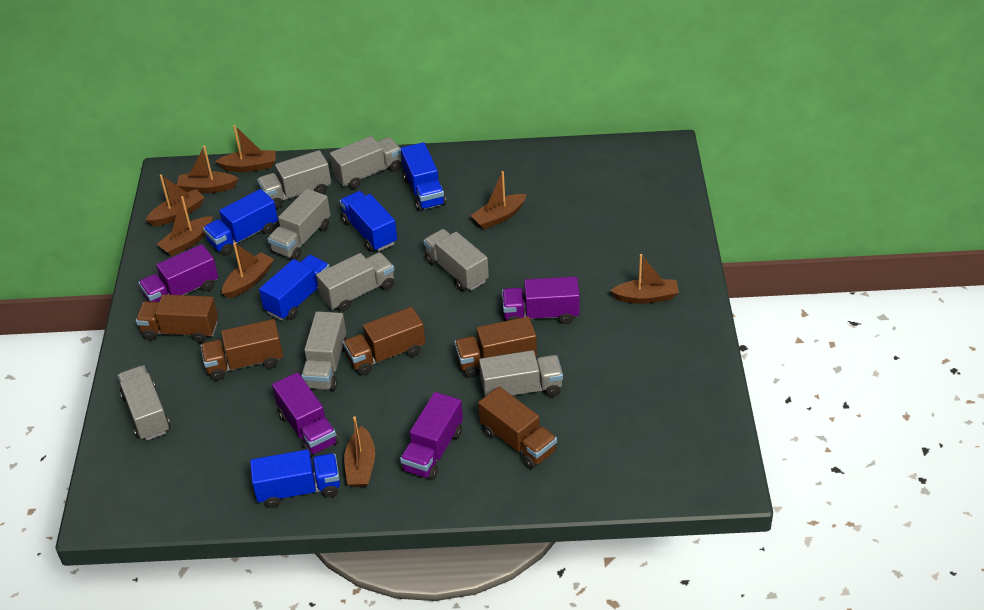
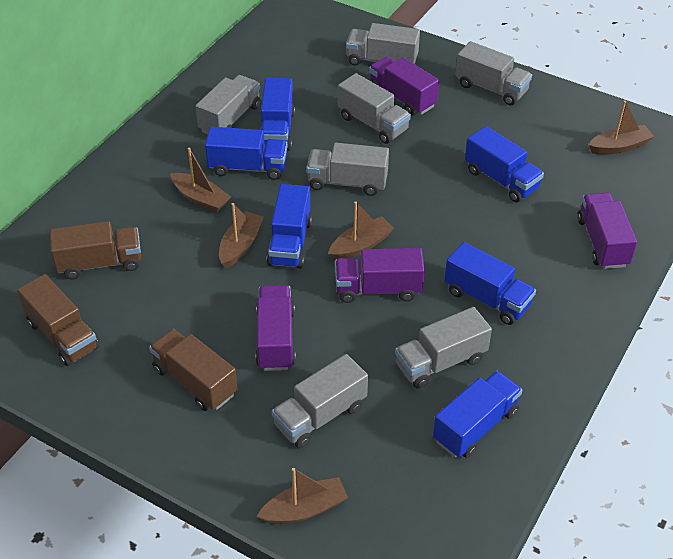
blue truck: [203,189,278,256] [250,449,340,508] [259,255,330,320] [340,191,397,251] [401,142,446,211] = 5 -> [205,127,287,180] [261,78,295,151] [267,184,312,269] [433,371,522,458] [444,242,536,325] [465,126,544,202] = 6
brown boat: [146,175,205,226] [157,196,213,256] [177,146,239,193] [215,125,276,172] [222,243,274,298] [344,416,375,487] [470,171,527,229] [610,254,679,304] = 8 -> [170,147,231,213] [219,203,264,268] [257,468,348,524] [328,201,394,260] [589,100,654,155] = 5
brown truck: [136,294,218,343] [200,319,283,381] [343,307,425,375] [455,317,537,378] [478,387,557,469] = 5 -> [17,274,99,366] [50,221,141,279] [149,329,238,411] = 3
grey truck: [118,365,170,441] [257,150,331,209] [268,189,330,260] [301,311,347,391] [316,252,394,312] [330,136,402,189] [424,229,489,291] [479,350,563,397] = 8 -> [196,75,261,134] [272,354,368,448] [307,143,389,196] [338,73,411,144] [346,23,420,66] [395,307,492,389] [455,41,532,106] = 7

